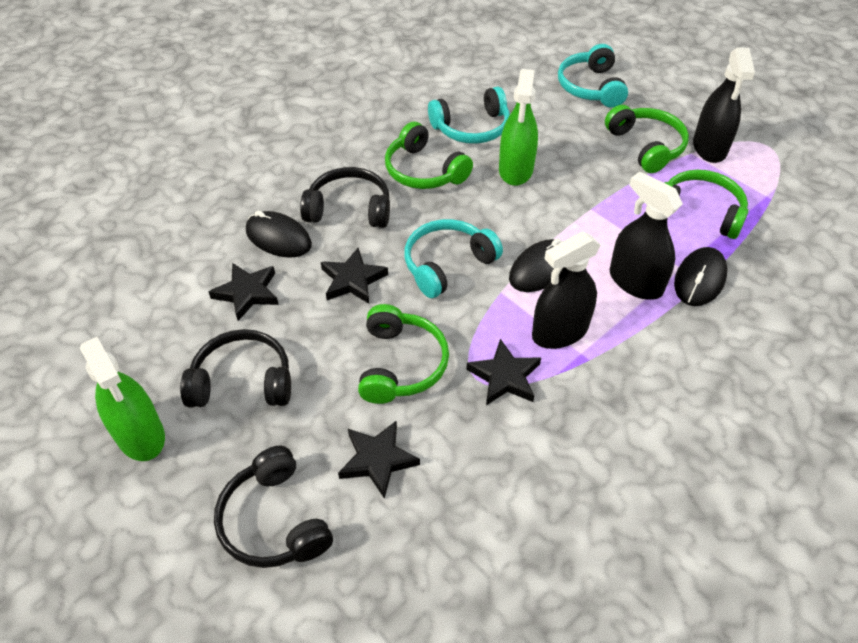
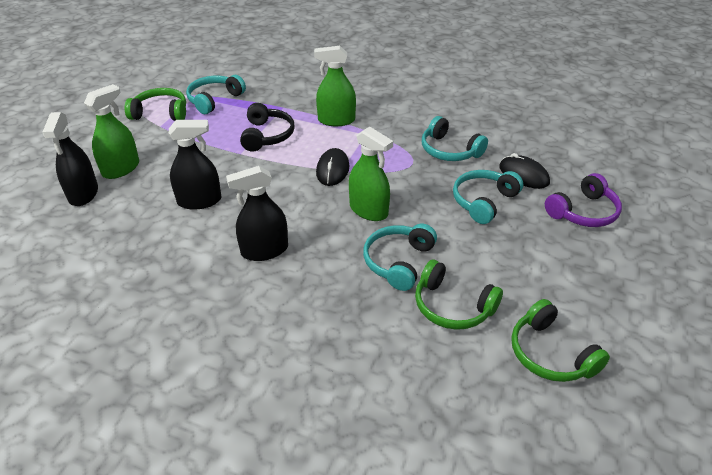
black headphones: [180,329,291,408] [214,446,333,568] [300,167,390,228] = 3 -> [240,103,295,152] = 1
black mouse: [246,211,312,258] [509,238,563,292] [674,247,727,306] = 3 -> [316,148,349,186] [499,153,550,189] = 2
black star: [209,263,279,321] [321,248,388,304] [338,420,420,499] [466,339,541,405] = 4 -> none = 0
green headphones: [358,304,449,404] [385,122,473,189] [605,105,689,173] [665,170,748,239] = 4 -> [124,88,186,121] [415,260,503,330] [511,299,610,382] = 3
green spray bottle: [80,337,165,461] [499,69,538,186] = 2 -> [84,84,139,179] [314,46,356,126] [349,126,393,221] = 3
purple headphones: none = 0 -> [545,173,622,227] = 1
turquoise headphones: [404,219,503,298] [428,87,510,144] [558,44,628,108] = 3 -> [186,75,246,114] [363,224,437,291] [422,116,488,161] [453,170,523,224] = 4

